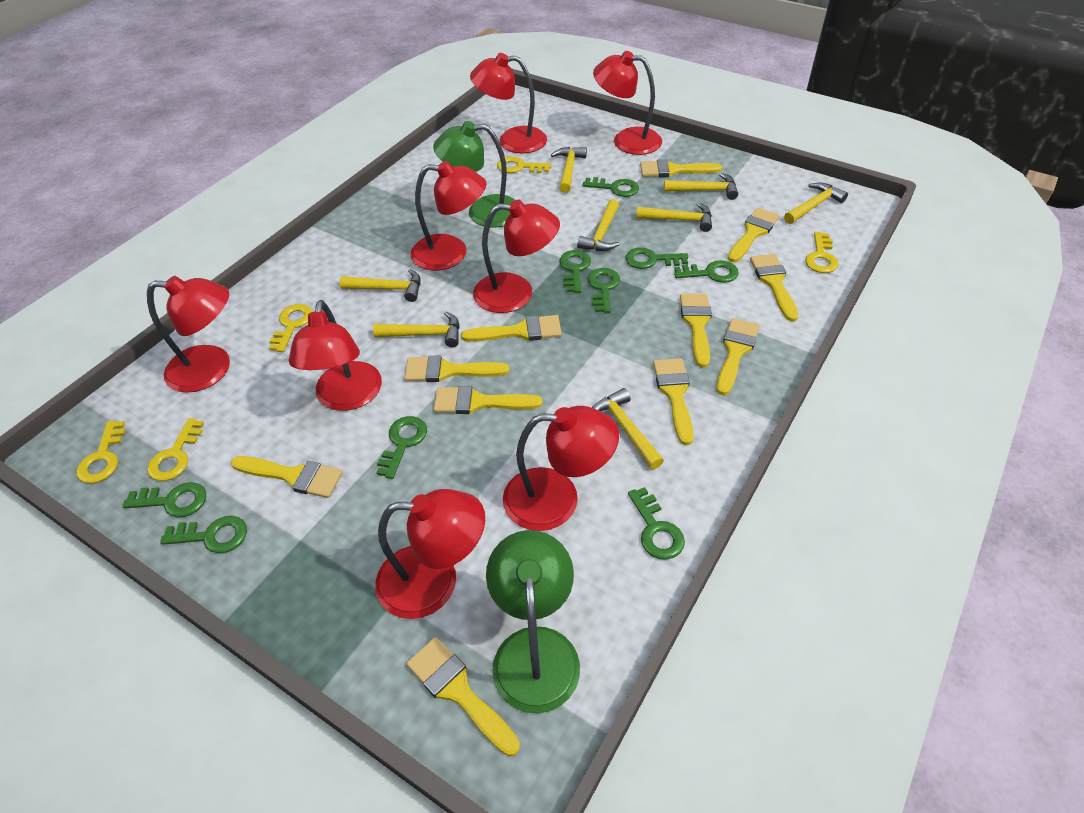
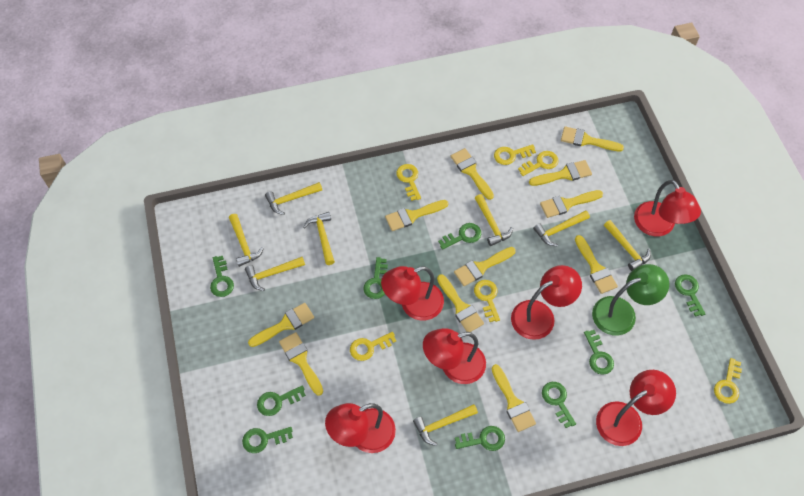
green lamp: [433,121,515,228] [486,530,580,714] = 2 -> [592,264,669,335] = 1
red lamp: [147,276,230,393] [288,300,382,411] [375,489,485,619] [410,161,487,271] [470,53,547,154] [473,200,560,313] [503,406,619,531] [593,51,662,155] = 8 -> [325,403,396,453] [381,266,444,321] [423,328,486,384] [511,265,582,340] [596,370,676,446] [634,180,701,236] = 6
yellow key: [76,421,126,483] [147,418,204,481] [269,304,313,352] [497,156,551,173] [805,232,839,273] = 5 -> [350,332,396,361] [397,164,421,201] [474,280,500,322] [494,144,536,165] [518,151,558,176] [714,358,742,404] = 6

